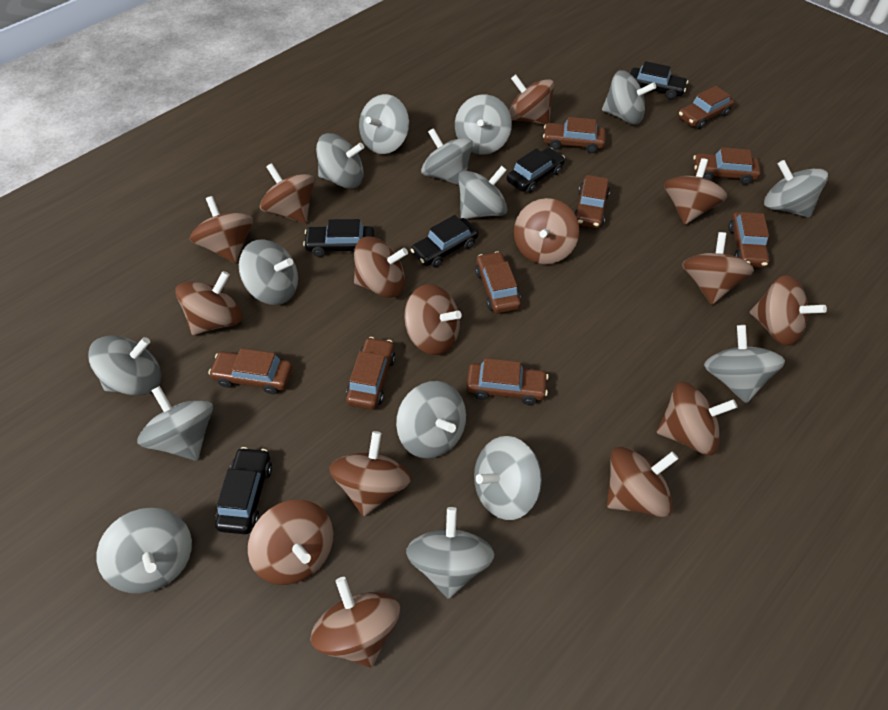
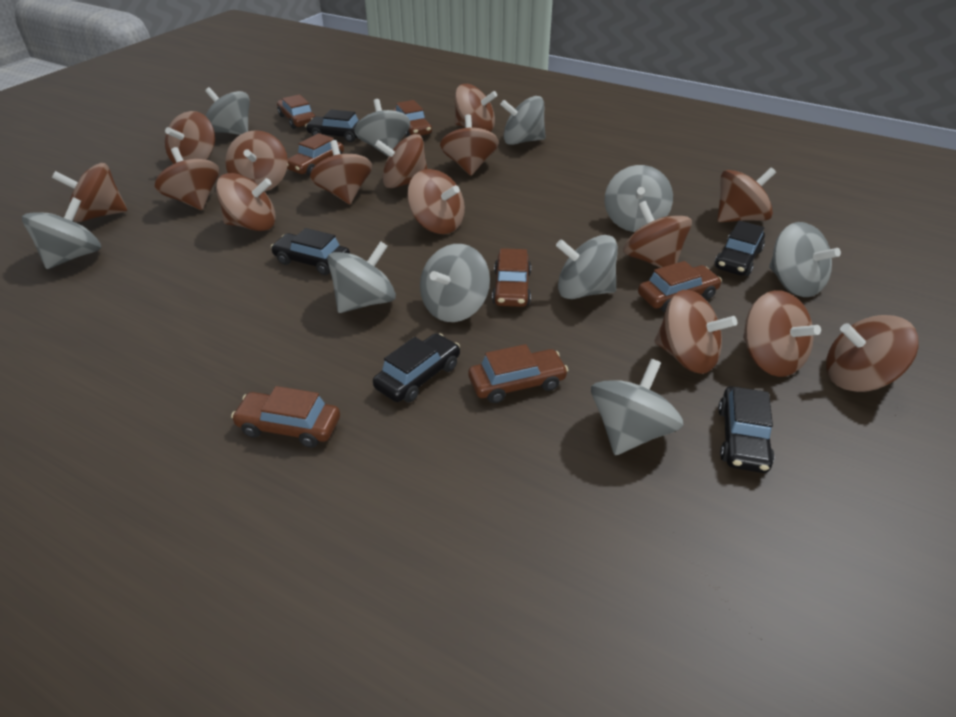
brown car: [208,348,293,394] [346,337,396,410] [466,358,549,405] [475,251,521,313] [543,117,606,153] [574,175,610,228] [678,86,734,129] [693,147,761,185] [728,212,770,268] = 9 -> [231,386,340,448] [277,94,316,129] [287,133,344,176] [393,100,432,137] [468,344,568,403] [492,248,531,307] [638,261,722,312] = 7
grey spinning top: [88,335,161,396] [97,508,192,594] [138,386,213,461] [239,239,298,305] [316,133,364,189] [359,94,409,154] [396,381,466,459] [406,507,494,599] [421,128,473,185] [455,95,512,155] [458,166,508,219] [474,436,542,520] [602,70,656,125] [704,325,785,403] [764,160,828,217] = 15 -> [22,197,101,269] [205,87,250,135] [327,241,396,313] [354,99,410,156] [420,244,490,322] [500,96,546,145] [556,235,618,299] [591,359,683,455] [605,165,673,232] [769,222,841,297] = 10

